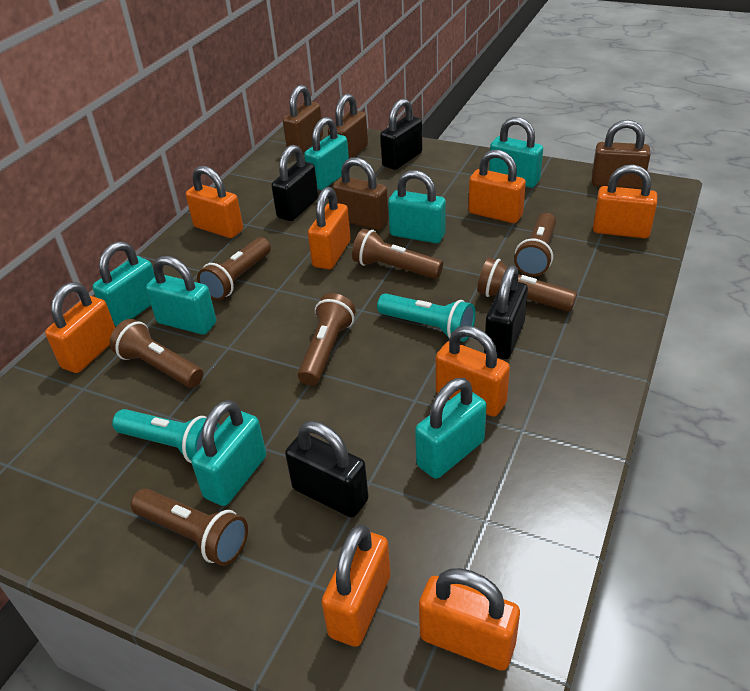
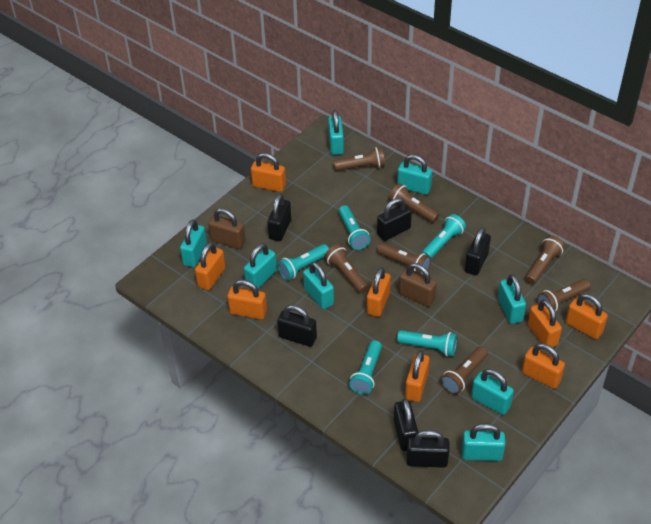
black padlock: [271,145,318,221] [285,421,369,518] [380,98,422,170] [484,265,528,359] = 4 -> [267,194,291,241] [277,305,317,347] [377,198,412,241] [394,398,418,451] [407,430,450,468] [465,227,491,275] = 6
brown padlock: [283,85,323,152] [328,93,368,158] [333,157,389,230] [592,120,650,189] = 4 -> [208,208,246,249] [399,263,437,307] = 2
turquoise flashlight: [112,409,220,463] [377,294,475,342] = 2 -> [277,244,329,281] [338,205,370,250] [349,340,382,395] [397,330,457,356] [422,214,466,259] = 5
turquoise padlock: [92,241,155,326] [146,256,216,335] [191,400,266,506] [304,117,349,190] [388,170,446,243] [415,378,487,479] [489,117,543,188] = 7 -> [180,219,207,267] [244,243,277,288] [303,262,334,309] [328,110,344,155] [397,154,432,195] [462,423,506,461] [471,369,514,415] [498,274,526,324] = 8

